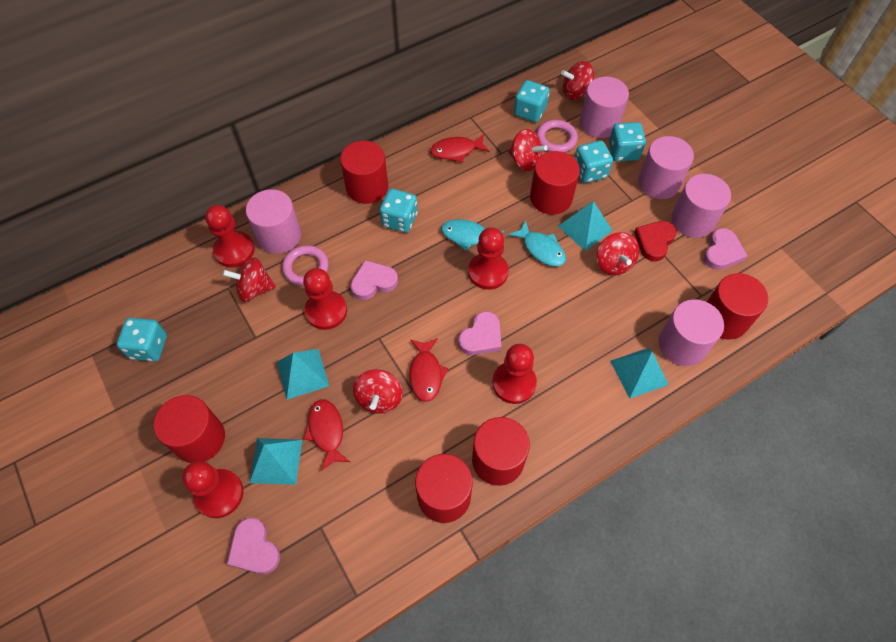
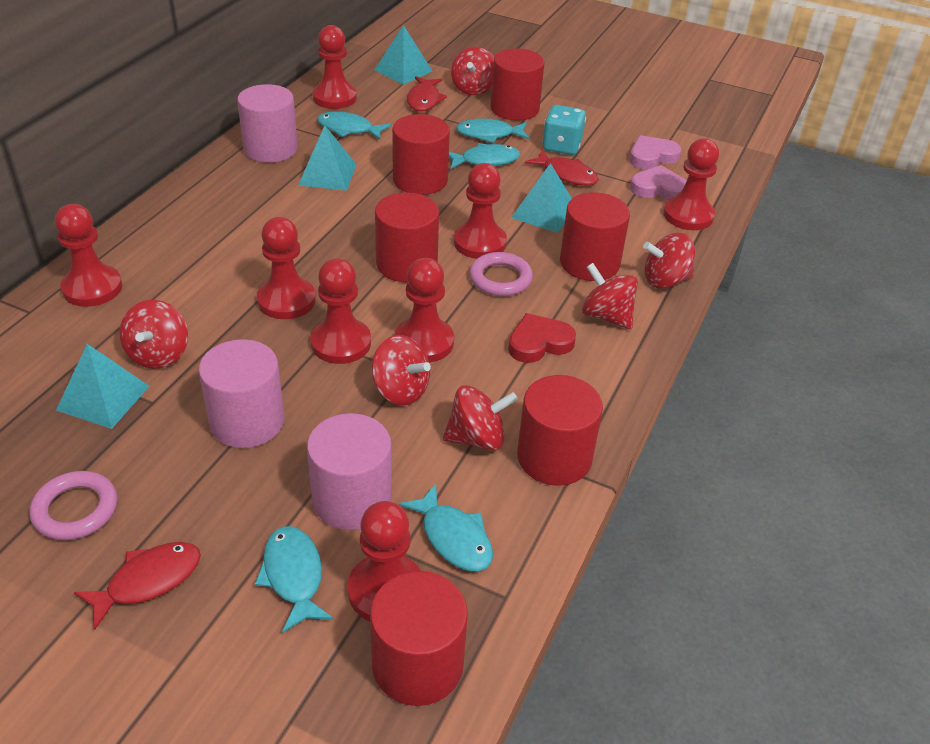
pink cylinder: [246,189,301,254] [580,77,629,138] [638,136,694,199] [659,299,724,366] [671,174,731,238] = 5 -> [198,339,284,448] [237,84,298,163] [307,413,392,530] = 3
pink heart: [227,518,280,574] [351,260,398,300] [459,311,502,355] [704,228,748,270] = 4 -> [630,135,681,170] [630,165,686,200] = 2
red pawn: [182,461,243,518] [205,205,254,267] [303,268,347,330] [468,227,509,290] [492,344,537,404] = 5 -> [55,204,122,307] [257,217,316,319] [310,258,371,364] [312,25,357,109] [348,501,421,621] [394,258,454,362] [454,163,507,259] [663,138,719,230] = 8
red spinning top: [222,257,276,302] [353,369,403,413] [508,129,547,171] [561,61,594,100] [597,232,639,275] = 5 -> [120,300,188,369] [372,335,431,405] [443,385,518,451] [451,47,494,95] [582,263,638,329] [643,233,695,289] = 6
turquoise dice: [117,318,167,361] [380,189,418,233] [514,80,550,122] [575,141,613,183] [609,122,646,161] = 5 -> [542,105,586,155] = 1
turquoise fish: [441,219,504,251] [508,220,566,266] = 2 -> [255,526,333,633] [317,111,391,140] [399,484,493,572] [449,143,520,169] [456,118,529,143] = 5

